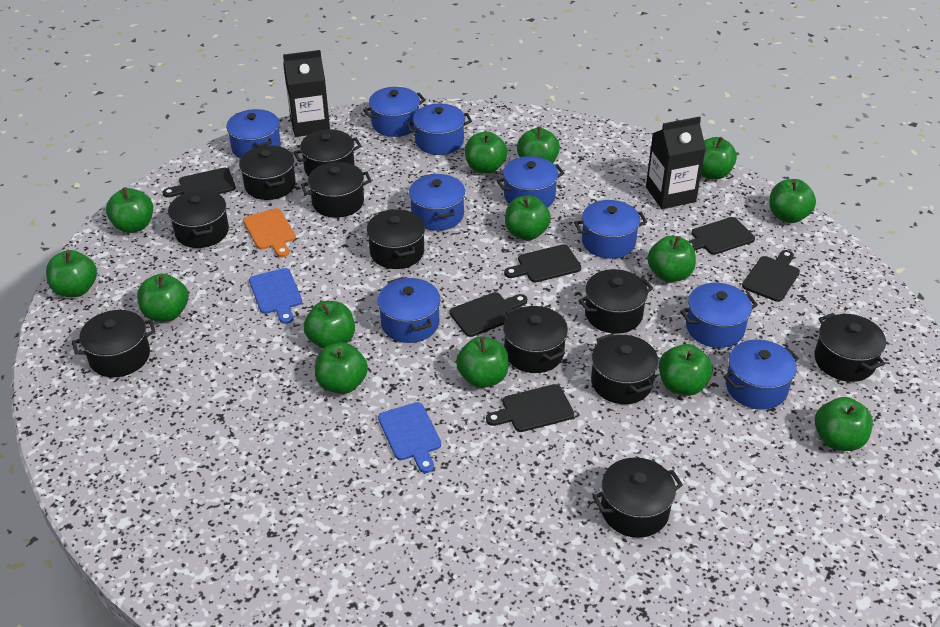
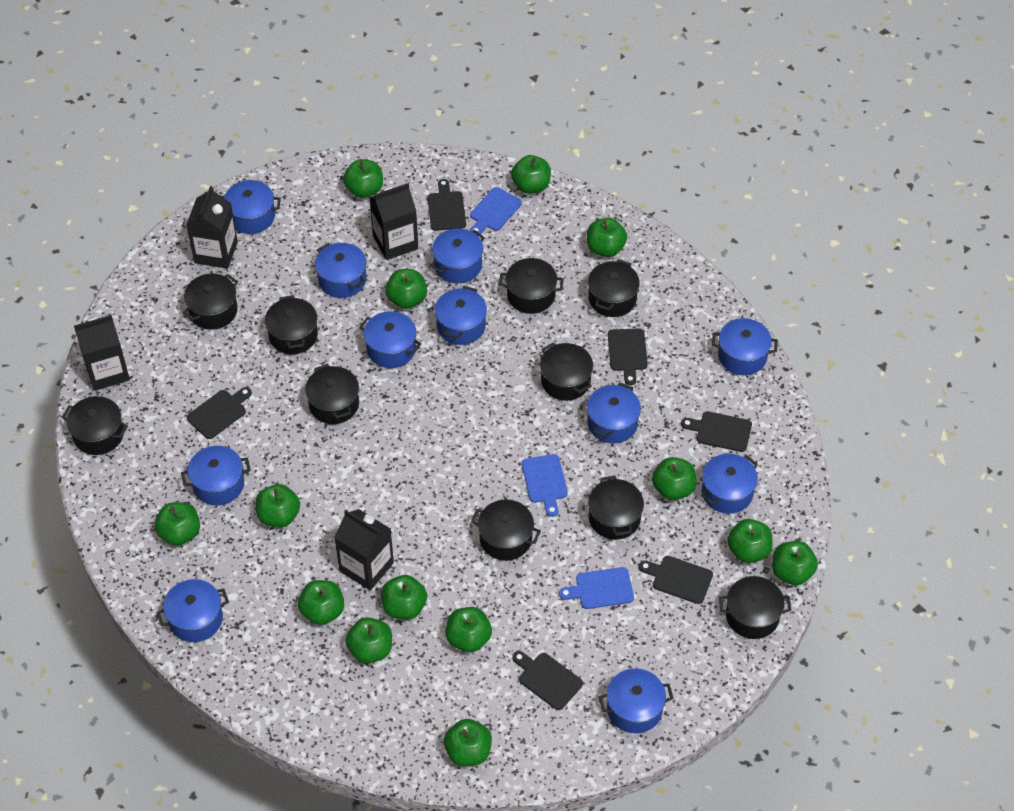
black carton: [283,50,330,137] [646,116,706,209] = 2 -> [74,315,130,391] [186,186,238,269] [334,509,394,591] [369,183,418,260] = 4
black pot: [72,310,156,377] [168,190,229,248] [239,145,296,200] [294,129,361,177] [301,162,371,218] [366,209,425,269] [503,306,568,373] [579,269,653,334] [591,333,658,404] [593,457,683,538] [814,313,886,382] = 11 -> [62,396,128,455] [183,274,238,330] [265,295,318,354] [305,364,359,424] [471,499,541,561] [499,258,564,314] [540,342,593,401] [588,259,640,317] [588,475,644,540] [719,576,791,639] = 10
blue cutting board: [249,268,302,324] [378,402,441,473] = 2 -> [470,187,522,236] [522,454,568,517] [559,567,634,609] = 3
blue pot: [226,109,281,159] [363,87,426,137] [377,277,441,343] [406,103,472,155] [409,174,465,231] [496,156,564,207] [574,200,647,259] [680,283,758,348] [723,339,799,409] = 9 -> [156,579,229,642] [181,446,251,506] [222,180,281,234] [315,243,366,298] [359,311,421,368] [430,228,485,283] [435,286,487,345] [587,383,641,444] [599,668,673,734] [701,454,758,514] [712,318,778,375] = 11
orange cutting board: [243,208,296,257] = 1 -> none = 0

